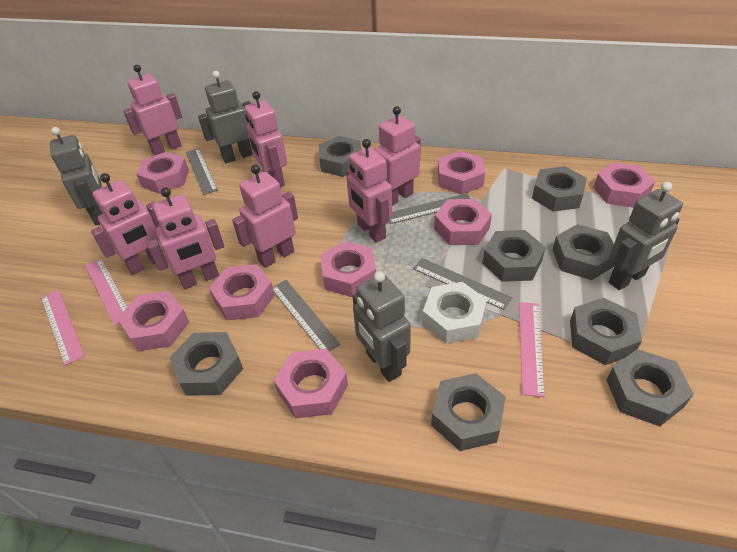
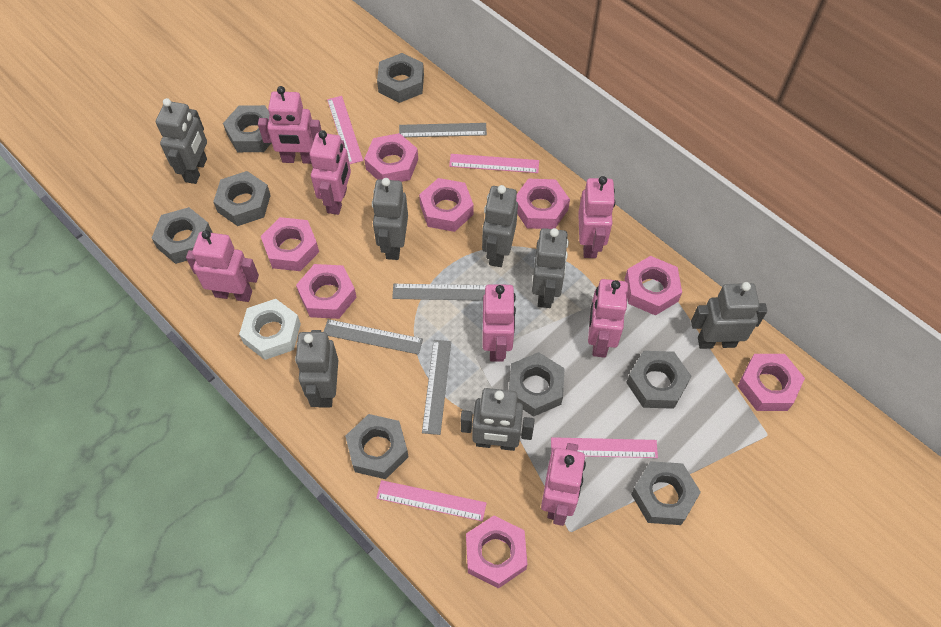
grey robot: [50,127,103,225] [198,71,253,163] [353,271,411,382] [609,182,683,290] = 4 -> [156,98,207,184] [295,330,338,407] [372,178,408,260] [461,388,534,451] [482,185,518,267] [532,228,569,308] [691,282,767,349] = 7
pink ruler: [41,290,85,366] [85,258,127,326] [519,302,545,397] = 3 -> [327,96,363,164] [376,480,487,521] [449,154,539,173] [551,437,658,458] = 4

